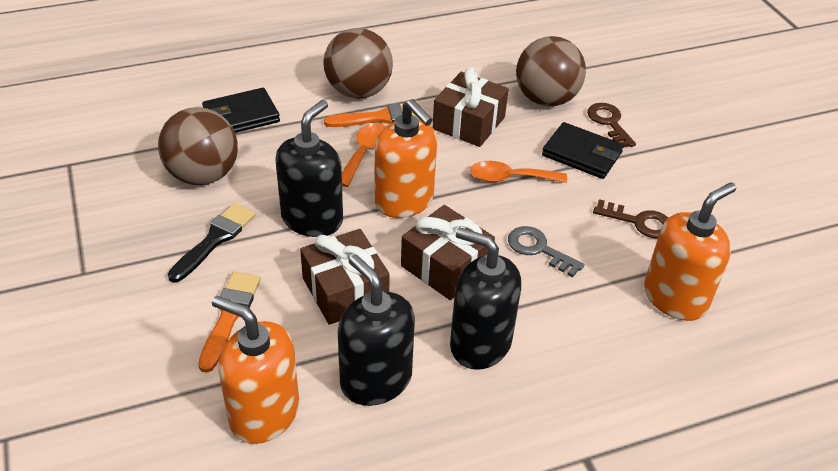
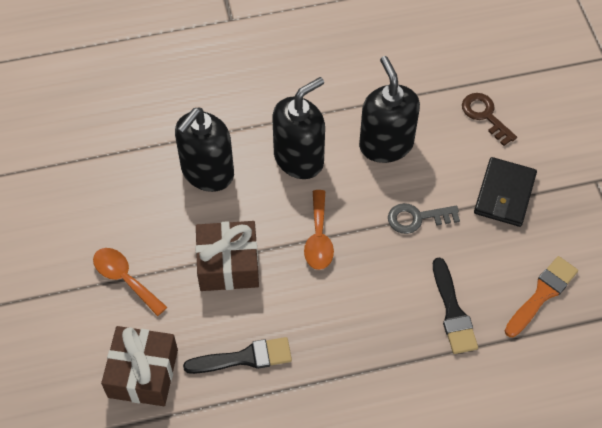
black brush: [168,203,255,283] = 1 -> [183,337,292,374] [433,257,478,354] = 2
black wallet: [202,88,280,133] [542,122,624,179] = 2 -> [474,157,537,227] = 1
brown ball: [158,107,238,185] [323,28,393,99] [516,36,586,106] = 3 -> none = 0
brown gift: [300,229,390,325] [401,205,495,300] [433,67,509,147] = 3 -> [101,326,178,406] [196,221,259,291] = 2
brown key: [587,103,636,148] [593,199,668,238] = 2 -> [462,93,517,146] = 1
orange brush: [198,272,261,373] [324,103,420,127] = 2 -> [505,256,578,337] = 1
orange soap dispenser: [212,296,299,444] [375,99,437,218] [644,182,736,321] = 3 -> none = 0

